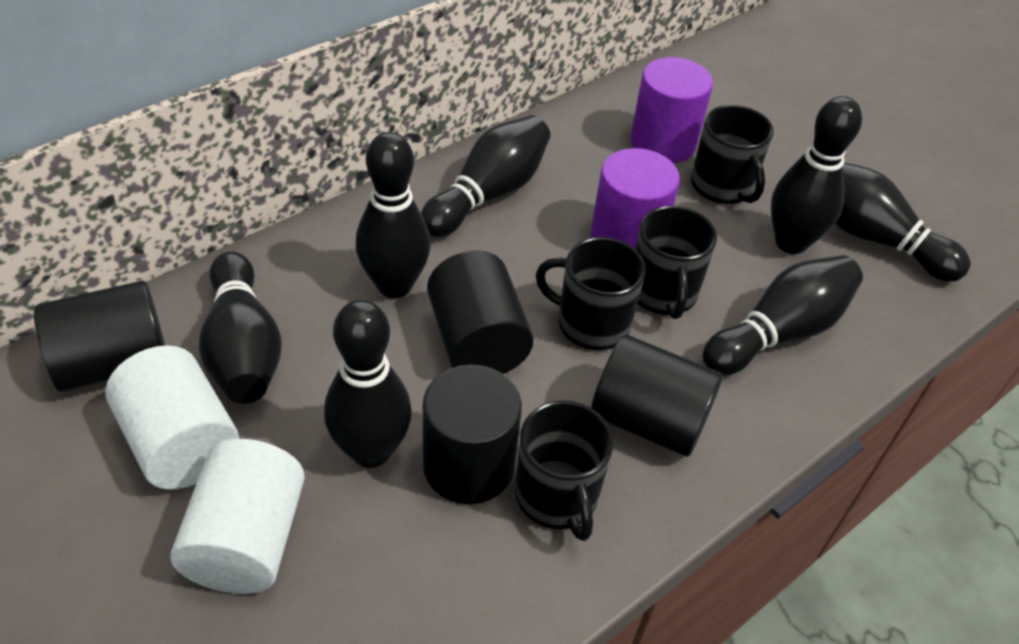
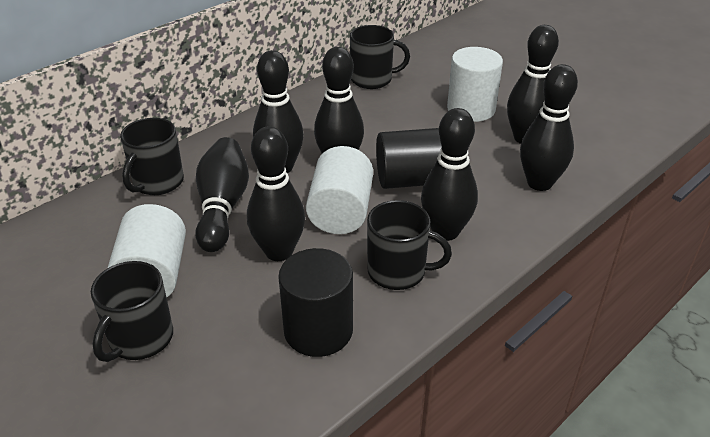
black cylinder: [34,281,165,392] [423,365,522,504] [427,251,533,374] [591,335,723,457] = 4 -> [278,248,353,357] [376,128,442,189] = 2
purple cylinder: [590,148,680,249] [630,57,713,163] = 2 -> none = 0
white cylinder: [105,345,239,489] [171,439,305,594] = 2 -> [107,204,186,297] [306,146,373,234] [447,47,503,122] = 3

